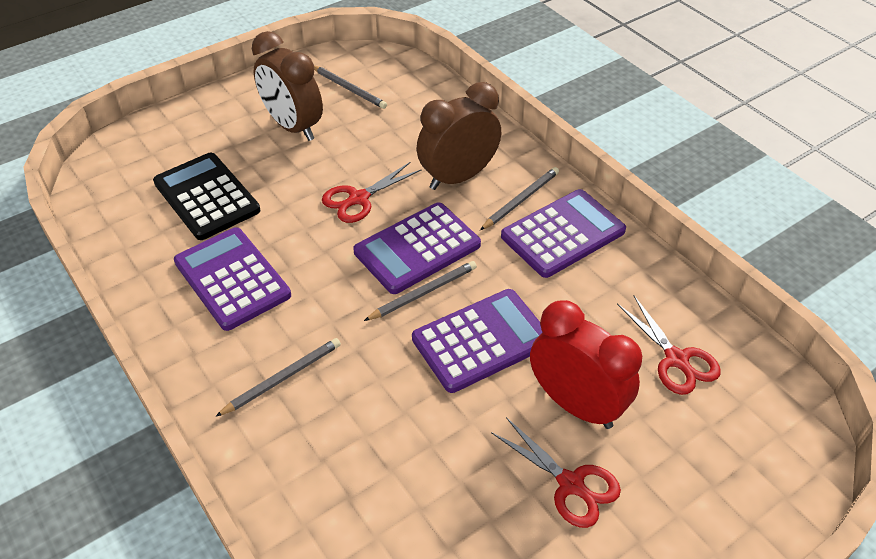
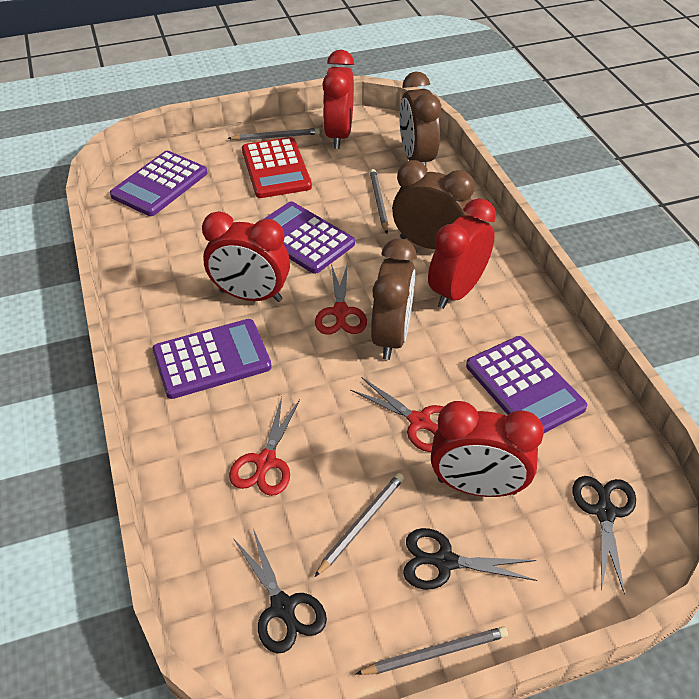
black calculator: [153,153,260,240] = 1 -> none = 0
black scissors: none = 0 -> [233,529,327,653] [403,528,537,590] [572,476,636,594] = 3
brown clock: [252,31,323,141] [417,82,501,190] = 2 -> [371,238,417,360] [392,160,475,249] [399,72,441,166] = 3
red calculator: none = 0 -> [242,137,312,198] = 1
red clock: [530,300,642,429] = 1 -> [202,211,290,302] [322,50,354,149] [428,198,496,309] [431,401,544,497] = 4

